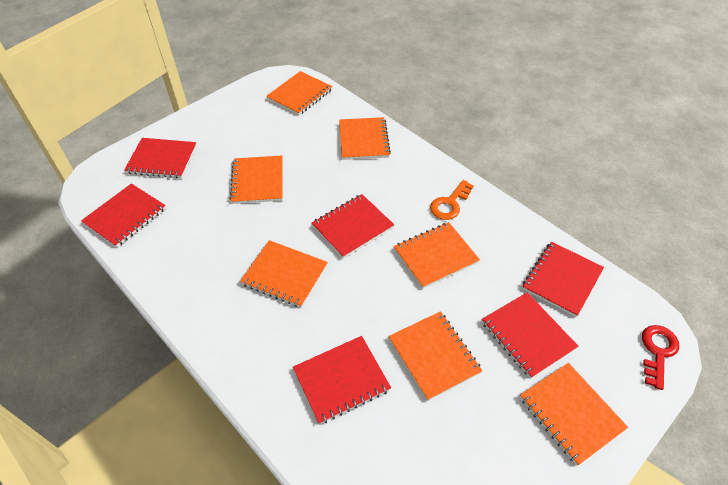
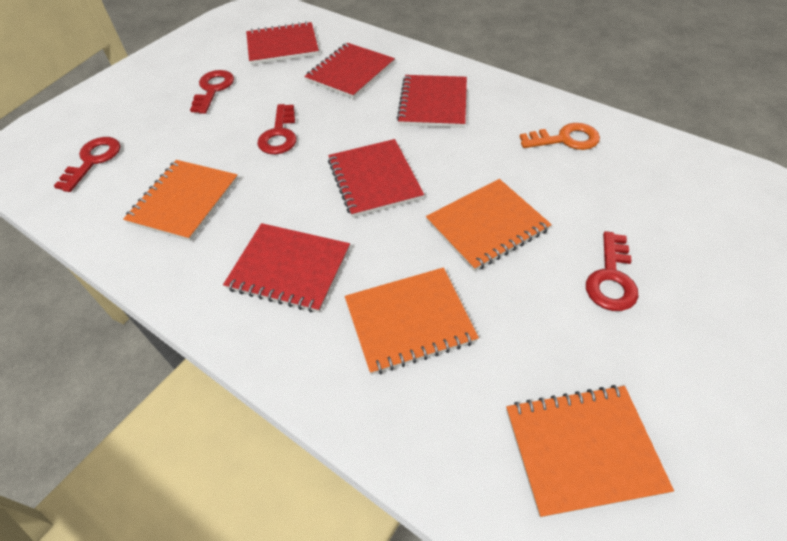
orange notebook: [229,156,282,204] [240,240,328,308] [266,71,333,115] [339,117,391,160] [388,311,482,401] [394,222,480,289] [520,363,628,466] = 7 -> [123,160,238,241] [345,267,479,375] [426,179,552,271] [506,385,674,517] = 4
red key: [642,325,679,390] = 1 -> [54,137,120,192] [190,70,234,114] [257,104,297,154] [586,231,639,311] = 4
red notebook: [81,184,166,247] [124,138,197,178] [293,336,391,424] [312,194,394,258] [482,292,579,379] [522,242,604,317] = 6 -> [223,223,350,313] [246,21,319,65] [304,43,395,99] [328,139,424,218] [397,75,467,128] = 5

